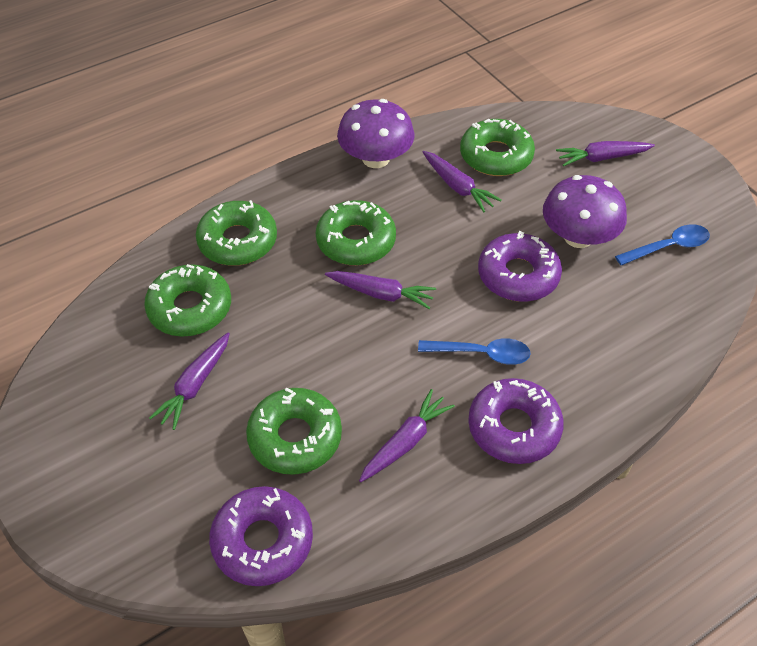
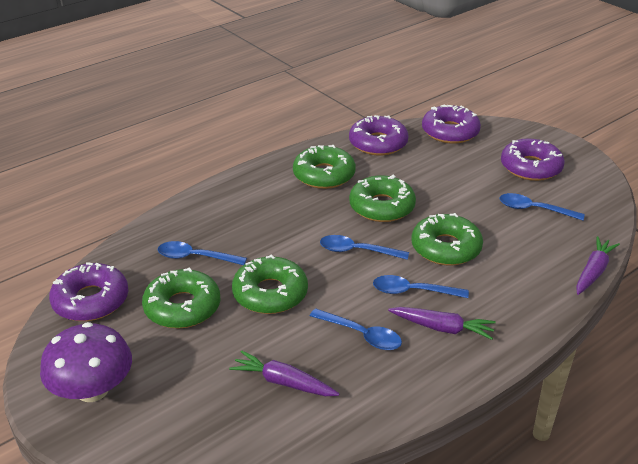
blue spoon: [418,338,531,365] [615,224,710,265] = 2 -> [158,241,247,265] [310,308,402,350] [320,235,409,260] [373,275,469,298] [499,193,585,221] = 5
purple carrot: [149,333,230,430] [325,271,436,309] [359,389,455,482] [423,151,502,213] [556,141,655,166] = 5 -> [229,351,339,396] [388,307,496,340] [576,236,620,295] = 3
purple donut: [209,486,313,586] [468,378,564,464] [478,231,562,302] = 3 -> [49,262,128,321] [349,115,409,155] [422,104,481,144] [501,139,565,181] = 4
purple mushroom: [337,99,415,168] [543,175,627,248] = 2 -> [40,322,132,402] = 1

